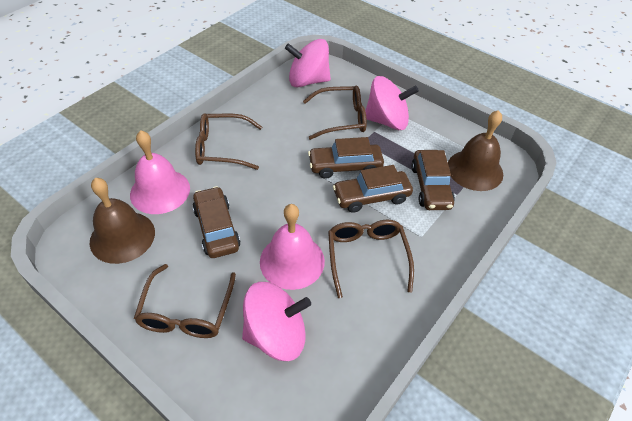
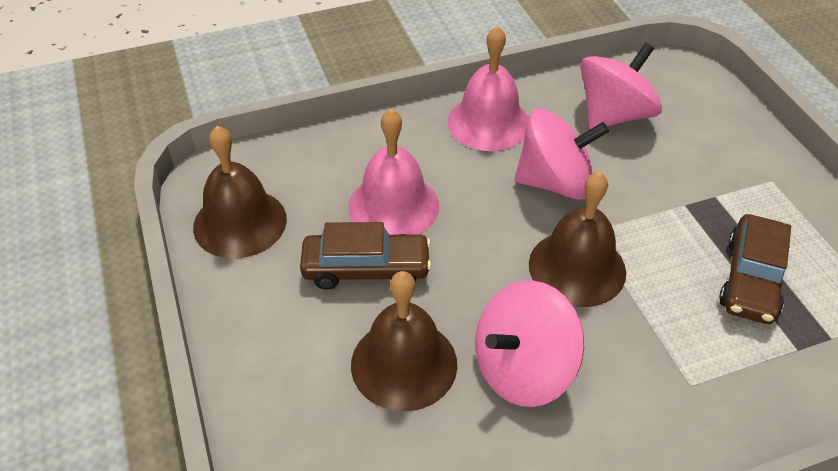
brown bell: [90,178,155,264] [448,110,503,191] = 2 -> [193,126,287,259] [351,271,457,411] [529,172,626,307] = 3
brown car: [193,186,241,258] [308,137,384,179] [333,165,413,213] [411,150,455,210] = 4 -> [300,222,431,290] [719,214,791,324] = 2
brown glasses: [134,264,236,338] [195,113,262,170] [303,85,367,140] [328,220,414,298] = 4 -> none = 0

